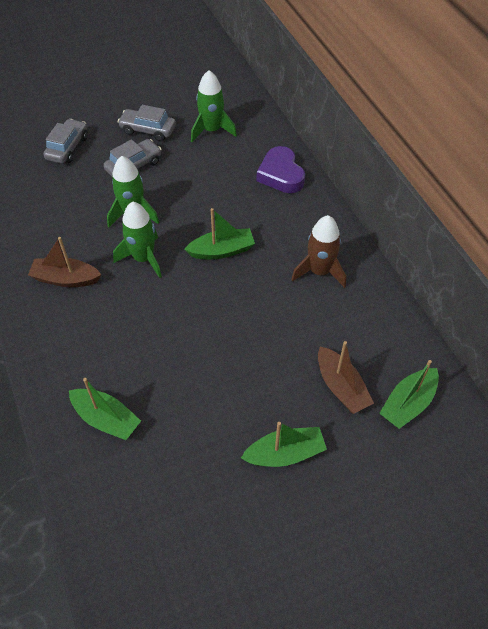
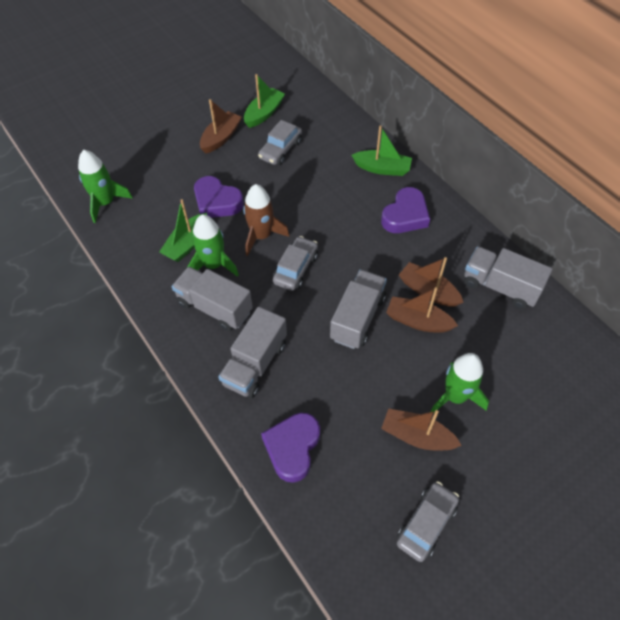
brown boat: [28,237,101,287] [318,341,374,414] = 2 -> [200,99,242,153] [381,408,462,450] [386,287,458,333] [399,257,464,307] = 4
green boat: [69,378,141,440] [184,208,255,259] [241,422,327,467] [379,360,439,429] = 4 -> [159,199,207,262] [244,74,285,128] [352,125,412,176] = 3
grey truck: none = 0 -> [172,267,253,331] [218,307,287,398] [330,269,387,349] [464,246,552,309] = 4
purple heart: [257,146,305,193] = 1 -> [194,176,244,218] [261,413,320,483] [381,187,430,233] = 3

